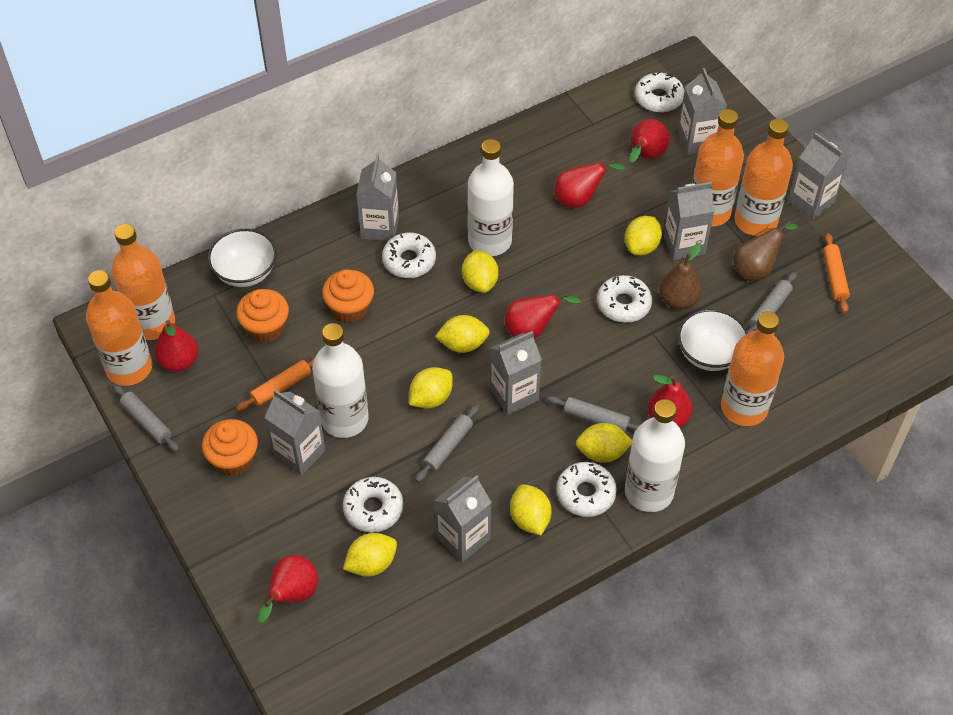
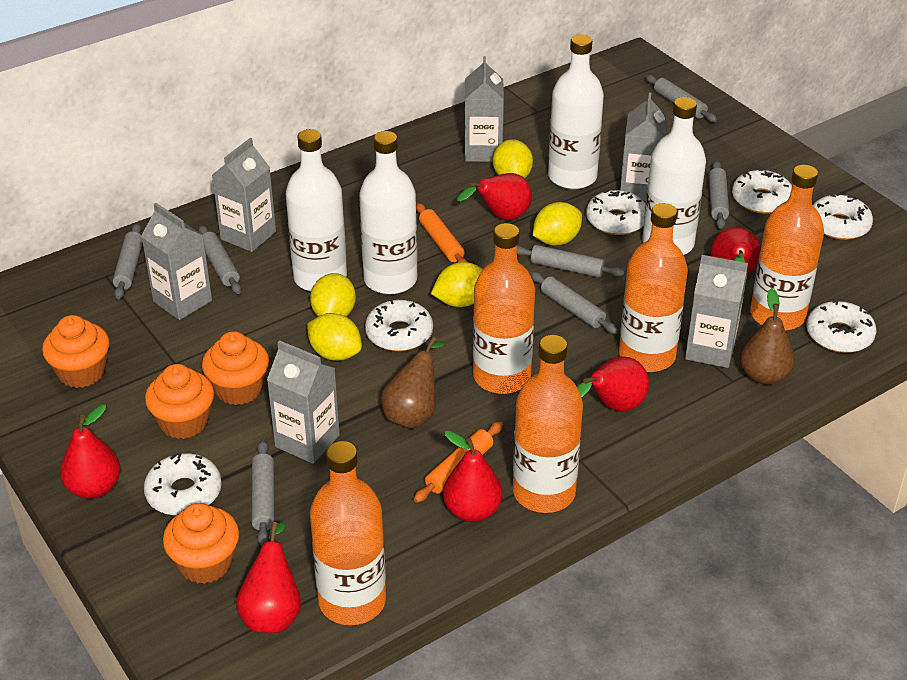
grey carton: [264,390,326,476] [356,155,399,241] [434,475,492,562] [490,331,542,415] [663,182,714,260] [678,68,727,155] [788,132,848,220] = 7 -> [141,203,212,320] [212,138,276,252] [267,340,340,464] [464,56,504,162] [620,92,668,201] [685,255,748,368] = 6
grey rolling pin: [113,384,179,452] [415,404,480,483] [547,396,640,432] [747,272,797,333] = 4 -> [113,223,143,299] [198,225,241,294] [252,440,275,546] [517,245,625,277] [530,272,618,334] [645,75,717,122] [708,161,729,229] = 7
orange cupcake: [202,419,258,476] [236,289,289,342] [322,269,374,323] = 3 -> [42,315,109,388] [145,364,214,439] [163,503,239,584] [202,331,269,405] = 4
white bottle: [312,323,369,438] [467,139,514,256] [625,399,685,512] = 3 -> [286,129,347,291] [359,131,417,295] [548,34,604,189] [642,97,706,255] = 4
white bowl: [208,229,277,287] [678,309,748,371] = 2 -> none = 0
white donut: [343,477,403,532] [382,233,436,278] [556,462,617,517] [597,275,652,323] [635,71,684,113] = 5 -> [144,453,222,516] [365,300,433,351] [586,190,646,235] [732,169,792,214] [806,300,876,353] [813,193,873,240] = 6
yellow lemon: [343,533,397,577] [409,367,453,409] [435,315,490,353] [462,250,499,293] [510,484,552,535] [576,423,632,463] [625,216,662,255] = 7 -> [307,313,362,361] [310,273,356,316] [431,262,483,307] [493,139,533,178] [533,202,582,246] = 5

